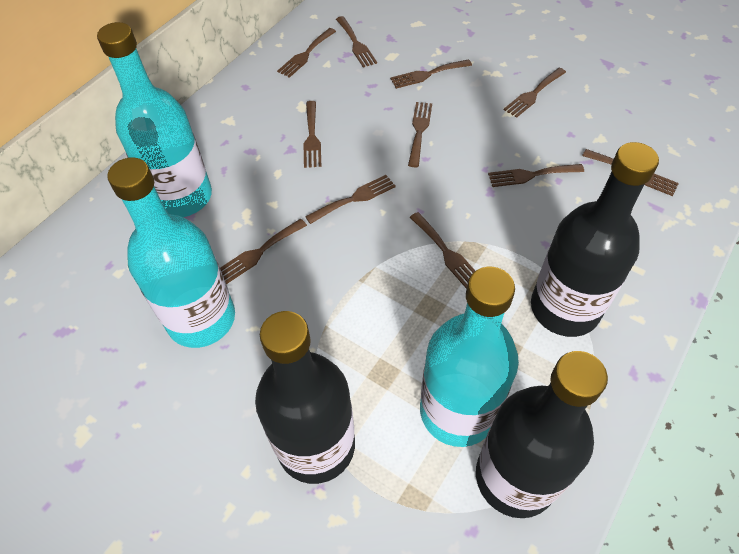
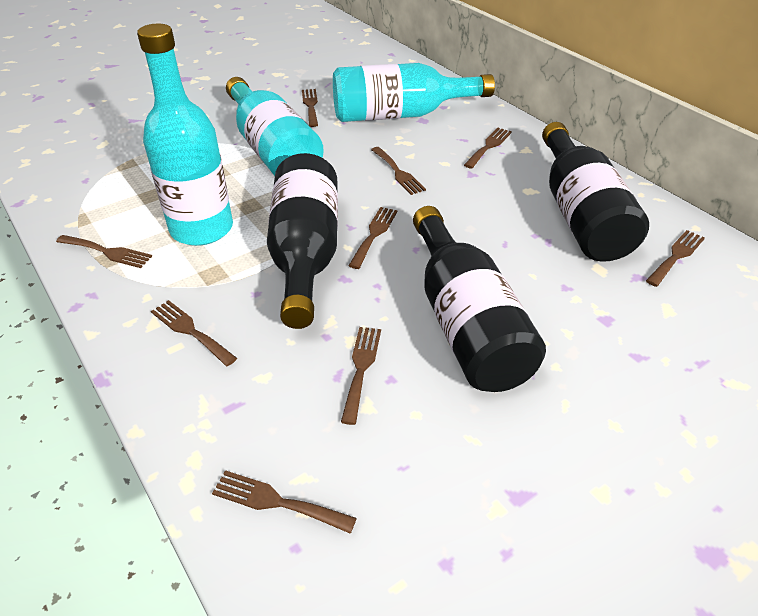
brown fork: [220,219,307,284] [277,28,336,78] [304,101,321,168] [305,175,396,224] [336,16,377,67] [390,59,472,89] [408,102,432,167] [410,212,475,289] [488,164,584,187] [504,68,566,118] [582,149,679,196] = 11 -> [56,235,152,268] [151,300,237,366] [212,470,357,534] [302,89,318,127] [341,327,381,425] [348,207,397,269] [371,147,426,195] [464,128,512,169] [646,230,705,287] = 9

